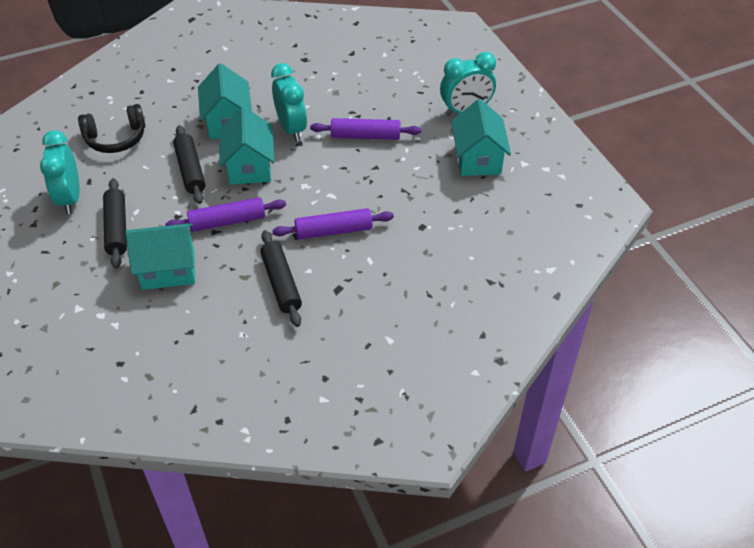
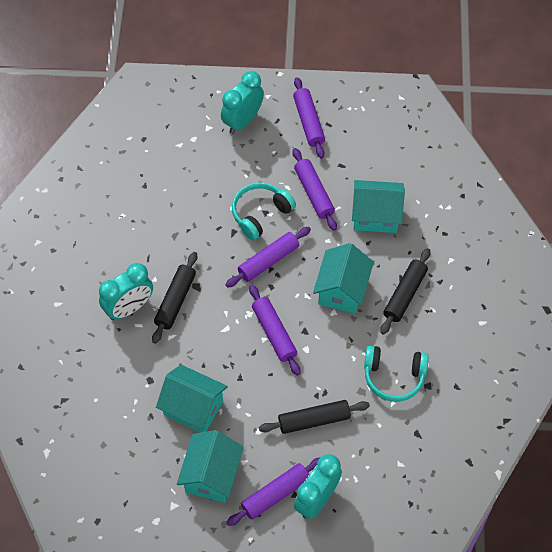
black headphones: [78,104,145,153] = 1 -> none = 0
purple rolling pin: [165,197,286,232] [272,208,394,240] [310,118,421,140] = 3 -> [225,227,311,288] [226,458,320,526] [249,285,300,376] [293,77,325,159] [293,148,337,231] = 5
turquoise headphones: none = 0 -> [232,182,296,240] [364,345,429,402] = 2

